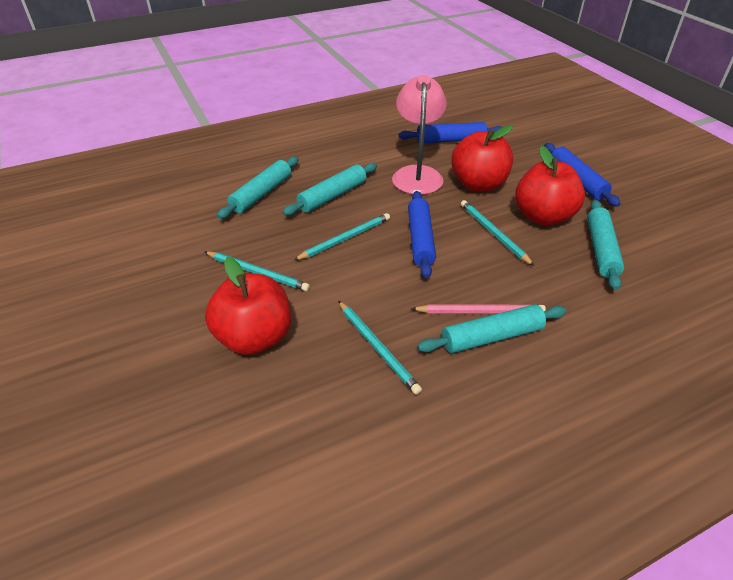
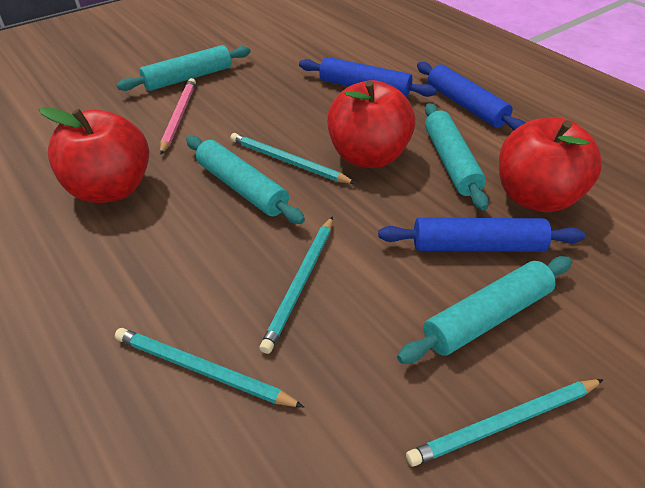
pink lamp: [392,75,447,195] = 1 -> none = 0

